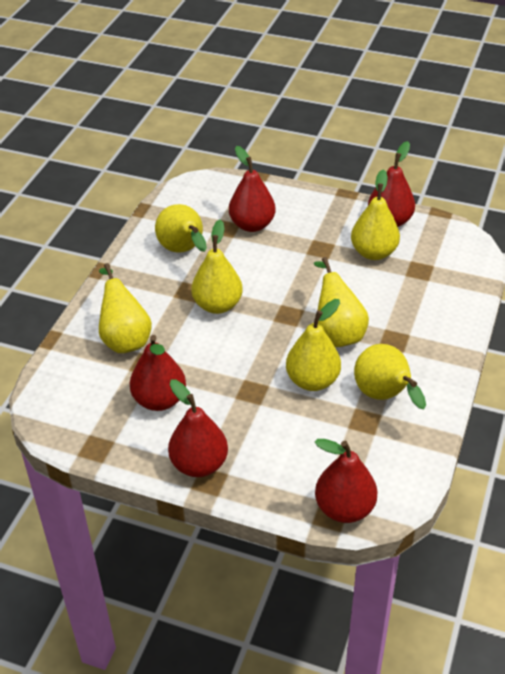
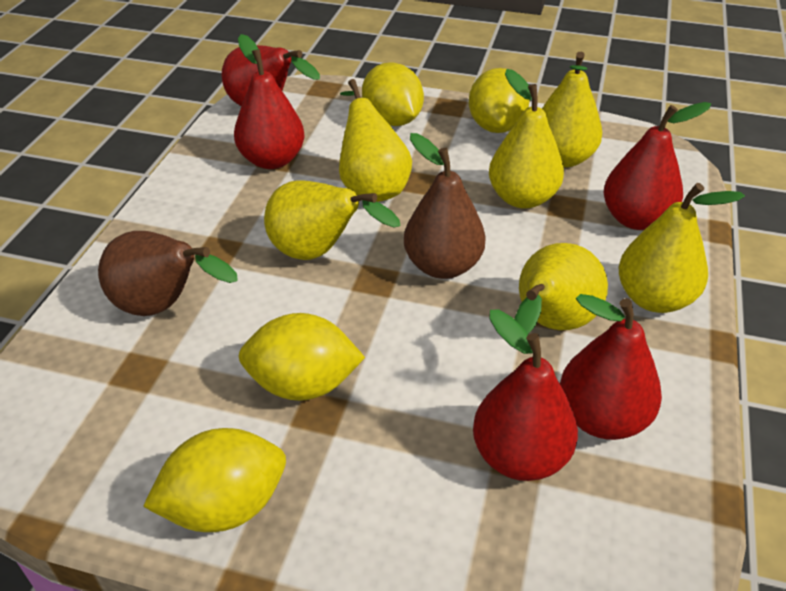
brown pear: none = 0 -> [98,231,238,316] [404,133,486,279] = 2
yellow lemon: none = 0 -> [143,428,286,532] [239,313,365,401] [362,62,424,126] [469,68,530,133] = 4
yellow pear: [99,263,152,353] [155,204,207,253] [191,220,243,314] [286,299,341,391] [314,257,369,347] [351,169,400,260] [354,344,426,409] = 7 -> [264,180,400,260] [339,79,412,202] [489,69,564,209] [514,243,608,334] [542,52,602,168] [618,183,745,313] = 6

